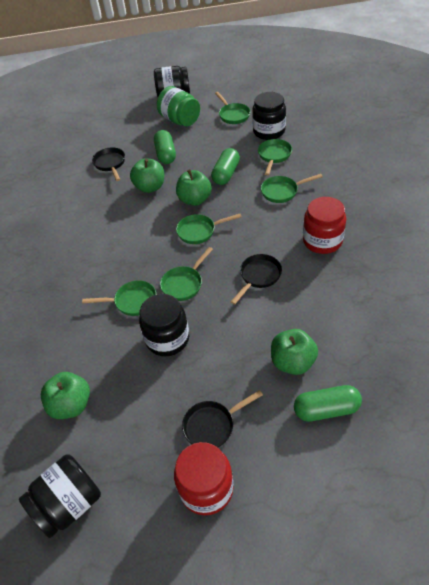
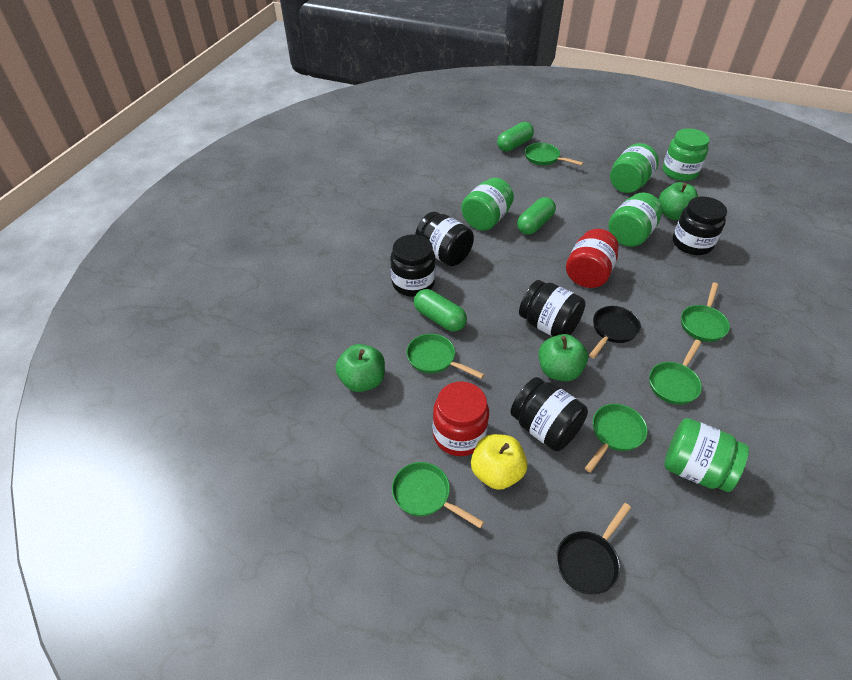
black jar: [19,454,101,538] [139,294,189,356] [154,66,190,97] [252,92,286,140] = 4 -> [390,235,436,297] [415,212,474,266] [510,377,588,451] [519,280,585,337] [673,196,727,255] = 5
black pan: [92,147,125,181] [182,390,263,447] [231,254,282,304] = 3 -> [556,503,631,595] [589,306,641,358] = 2
green apple: [41,372,90,419] [130,158,164,193] [176,169,212,206] [271,329,318,375] = 4 -> [336,344,385,392] [538,334,588,381] [658,182,698,220] = 3
green jar: [157,86,200,126] = 1 -> [461,178,514,231] [608,192,662,247] [610,143,659,193] [663,128,710,181] [664,418,749,492] = 5
yellow apple: none = 0 -> [471,434,527,490] = 1

